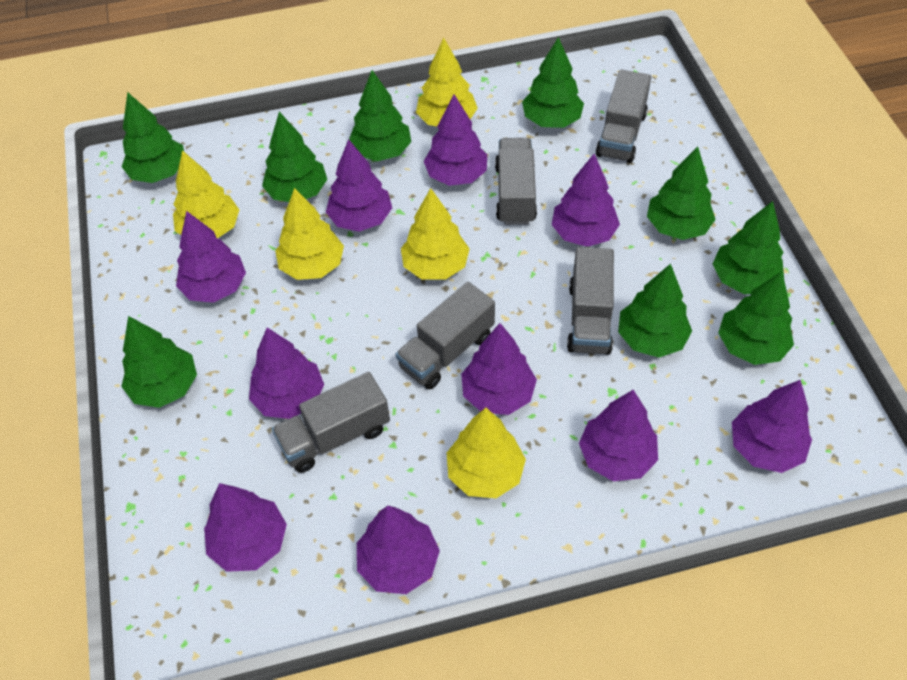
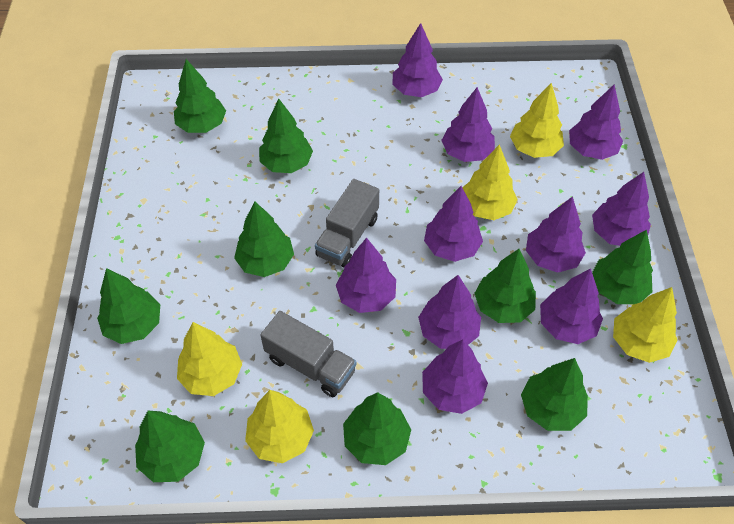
grey truck: [272,372,390,473] [396,282,495,389] [495,138,537,225] [567,247,614,355] [596,69,651,163] = 5 -> [260,311,356,397] [315,179,379,267] = 2

